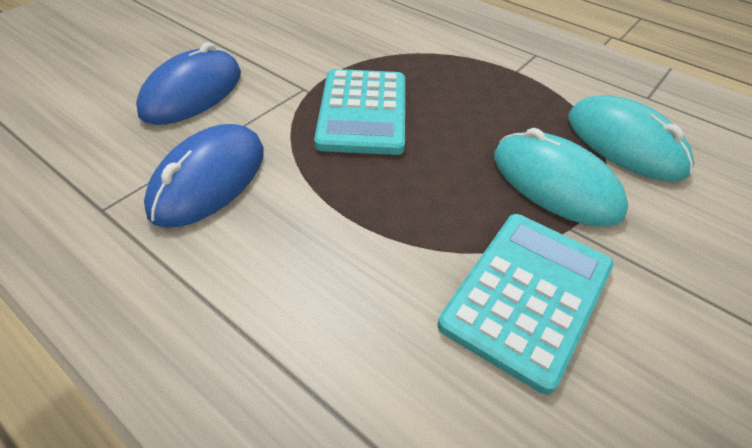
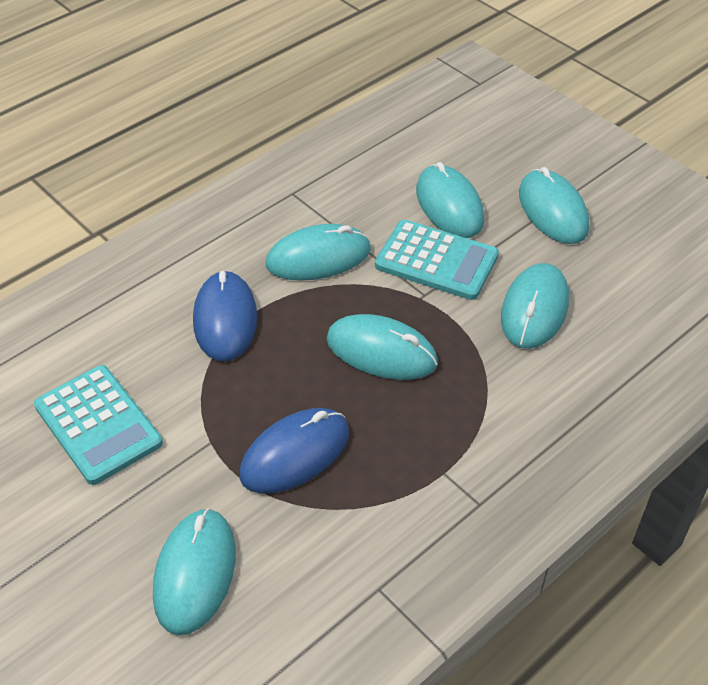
turquoise mouse: [494,128,628,227] [568,95,694,181] = 2 -> [153,508,235,635] [266,224,371,281] [326,314,438,380] [416,162,484,238] [501,263,569,349] [519,167,589,244] = 6

